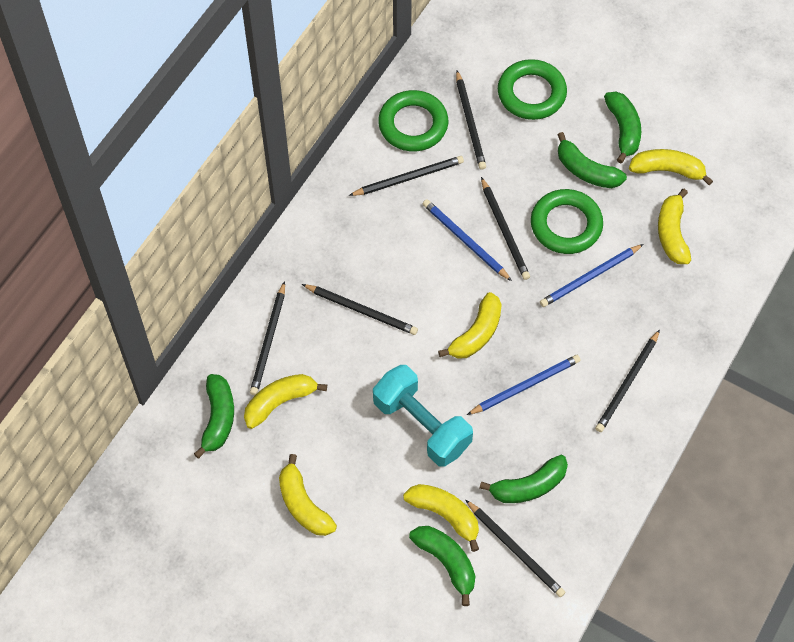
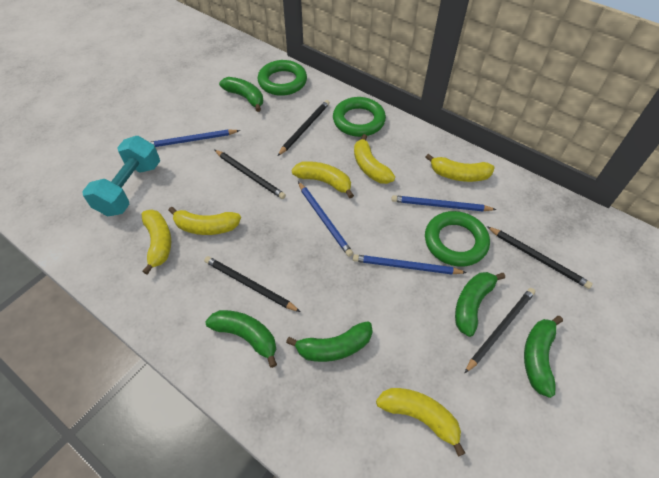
black pencil: [250,281,285,395] [302,284,418,335] [349,156,464,196] [456,70,486,170] [466,500,565,597] [481,177,530,280] [595,329,660,432] = 7 -> [204,256,300,312] [215,150,286,199] [278,100,330,156] [465,288,535,373] [487,226,593,289] = 5
blue pencil: [423,199,512,281] [467,355,581,415] [540,244,644,307] = 3 -> [150,129,240,147] [298,182,353,257] [353,254,467,274] [391,195,497,211] = 4

